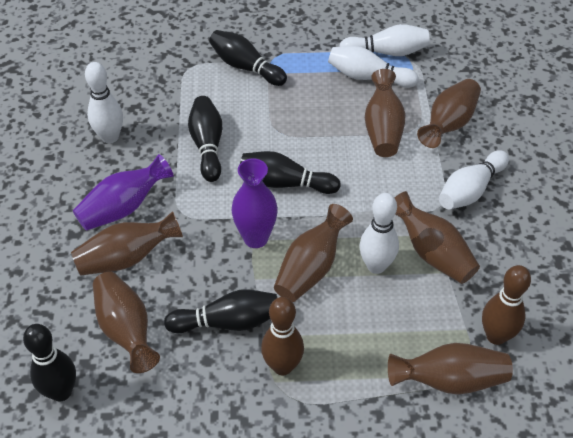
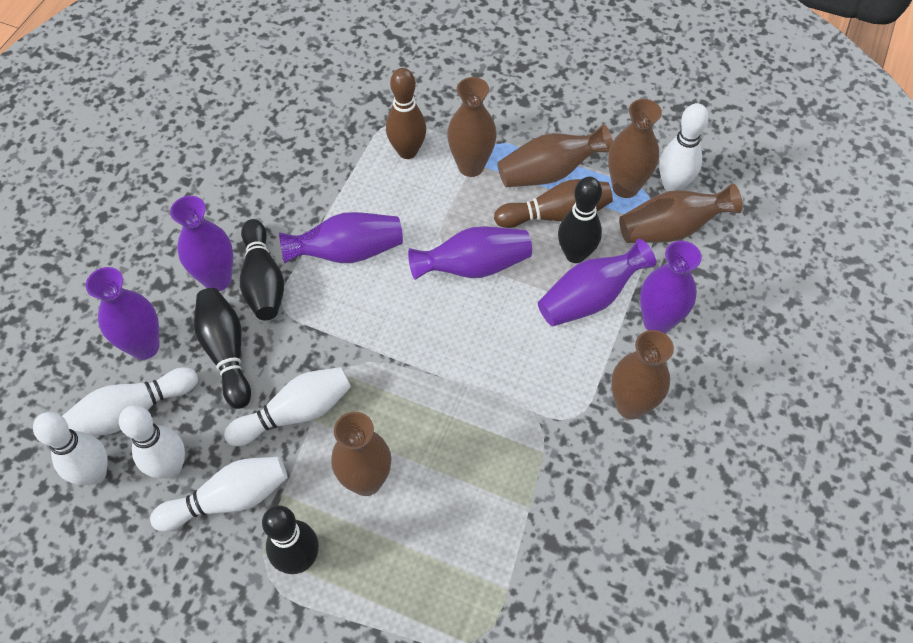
black bowling pin: [23,324,76,401] [164,289,277,333] [188,96,222,182] [209,30,287,86] [240,151,340,194] = 5 -> [194,288,251,409] [240,219,284,320] [262,505,319,574] [558,177,602,263] = 4
brown vase: [71,211,183,276] [93,272,160,373] [274,204,353,302] [365,69,406,157] [388,343,513,395] [395,191,480,284] [417,79,481,148] = 7 -> [331,412,391,496] [447,77,497,177] [497,124,613,187] [608,99,662,198] [611,330,674,419] [619,183,743,243] = 6
purple vase: [73,154,174,231] [231,158,278,248] = 2 -> [86,267,160,360] [170,196,233,291] [279,212,403,264] [408,226,532,280] [538,239,656,326] [640,241,702,333] = 6
white bowling pin: [85,62,123,144] [328,46,419,88] [339,24,430,56] [359,193,399,274] [439,150,509,209] = 5 -> [33,412,108,485] [62,367,198,436] [119,405,185,478] [150,457,288,531] [224,367,351,446] [659,103,709,191] = 6

